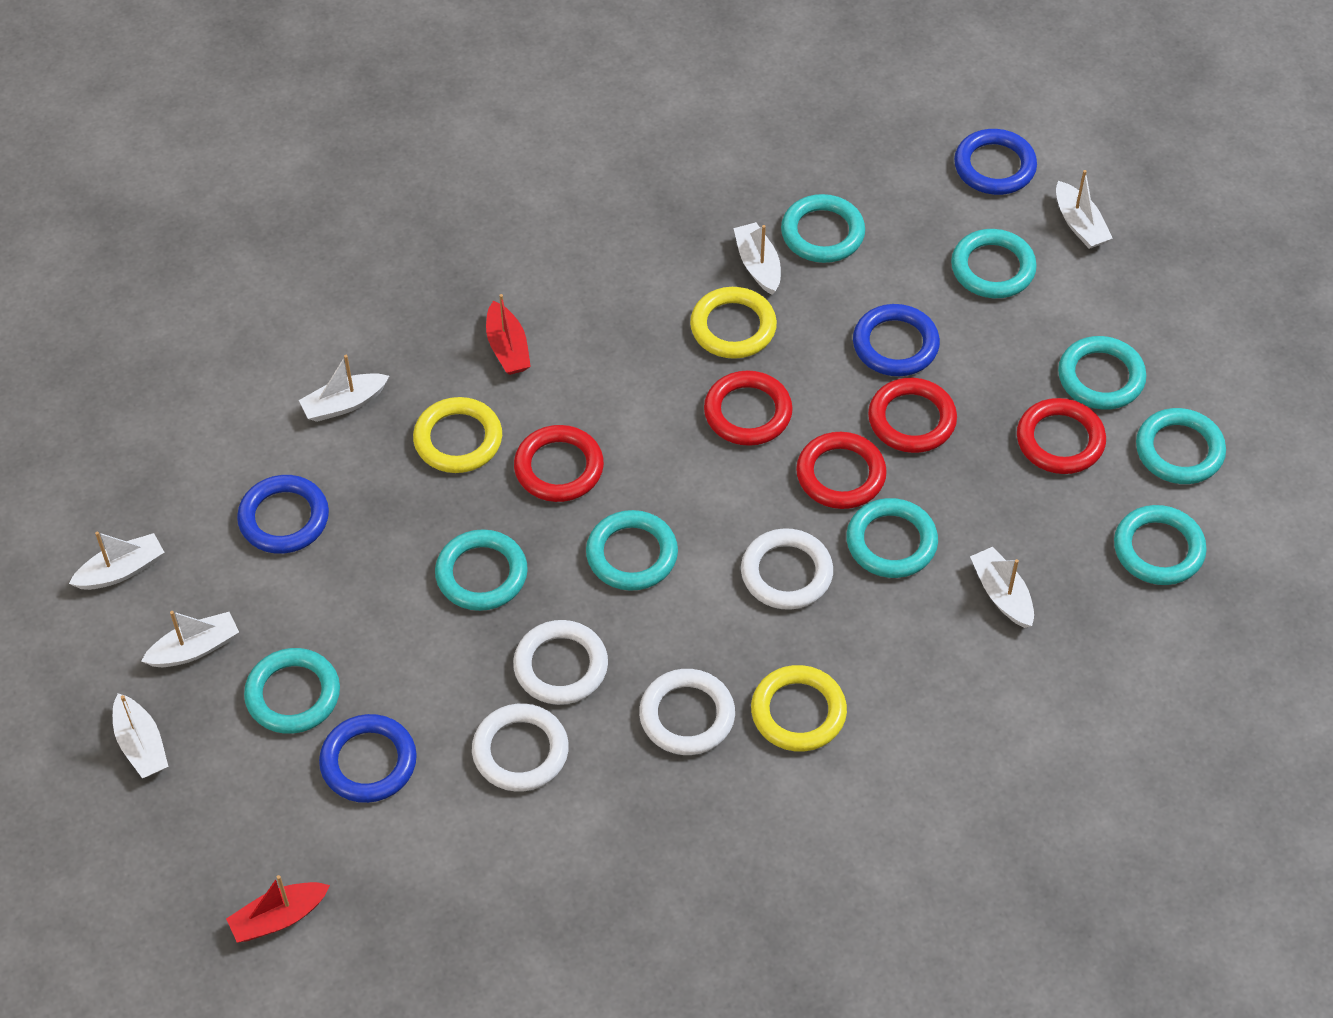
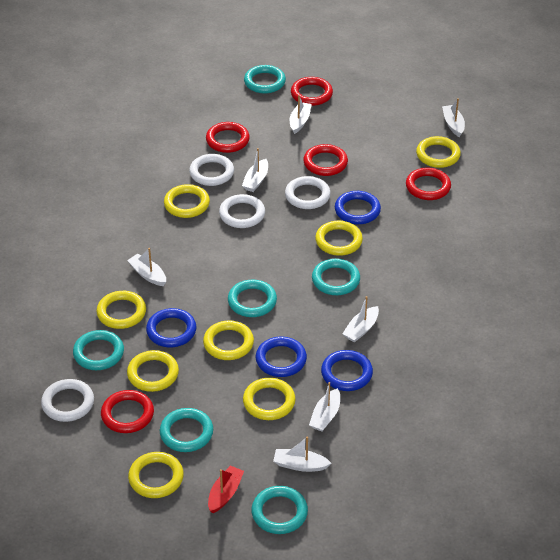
red boat: [226,875,330,943] [486,294,531,375] = 2 -> [208,466,244,513] = 1
turquoise ring: [244,648,340,734] [435,529,528,611] [586,510,678,591] [781,194,865,263] [846,498,938,578] [951,229,1037,298] [1058,336,1147,410] [1114,505,1207,585] [1136,408,1226,484] = 9 -> [73,330,124,370] [160,408,213,452] [228,280,277,317] [244,65,286,93] [251,486,308,534] [312,259,360,295] = 6
yellow ring: [413,397,502,473] [690,287,777,359] [751,665,847,752] = 3 -> [96,291,146,329] [127,350,179,392] [128,452,184,498] [164,184,210,218] [203,321,254,360] [243,378,296,420] [315,221,363,256] [416,136,461,168] = 8

